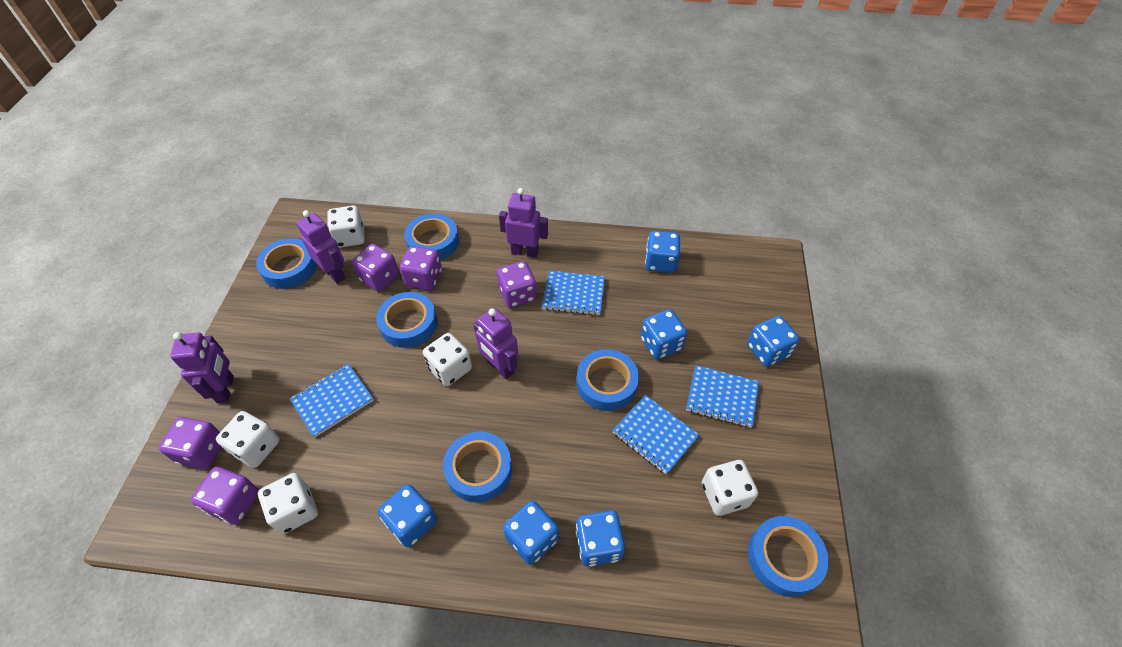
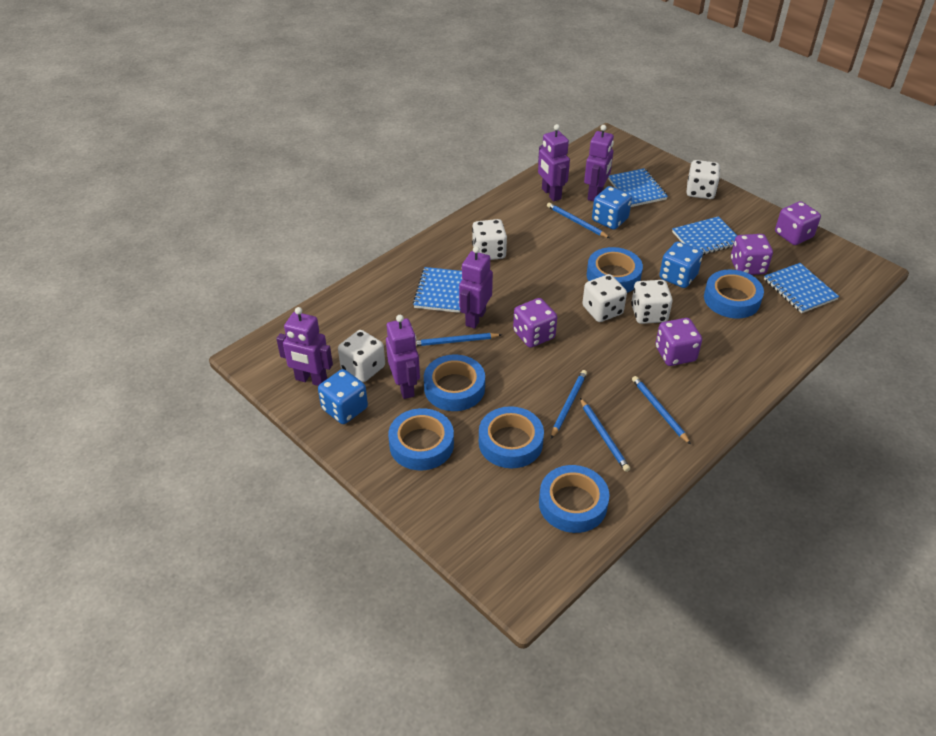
blue dice: [378,484,437,547] [503,501,559,565] [576,510,625,567] [640,309,687,359] [645,231,680,273] [747,316,800,367] = 6 -> [318,369,368,424] [592,186,632,229] [659,241,703,288] = 3
blue pencil: none = 0 -> [416,333,502,346] [547,202,610,238] [551,370,587,439] [580,398,630,472] [632,376,691,445] = 5
purple dice: [159,417,221,469] [191,467,259,525] [352,244,399,292] [400,246,442,290] [497,261,537,308] = 5 -> [513,298,557,348] [655,318,702,366] [731,234,773,275] [775,201,821,245] = 4
purple robot: [170,332,234,403] [296,210,346,284] [473,308,519,379] [499,188,548,258] = 4 -> [276,307,333,386] [386,315,420,399] [459,246,493,329] [538,124,570,201] [584,125,614,201] = 5

